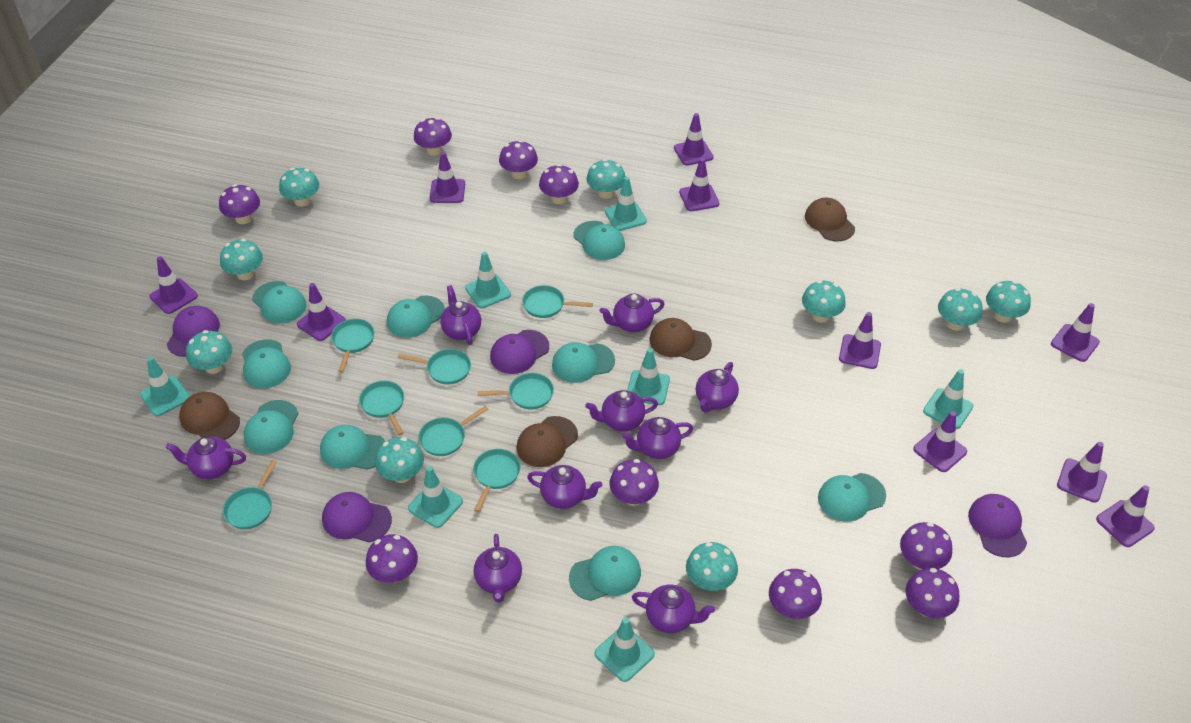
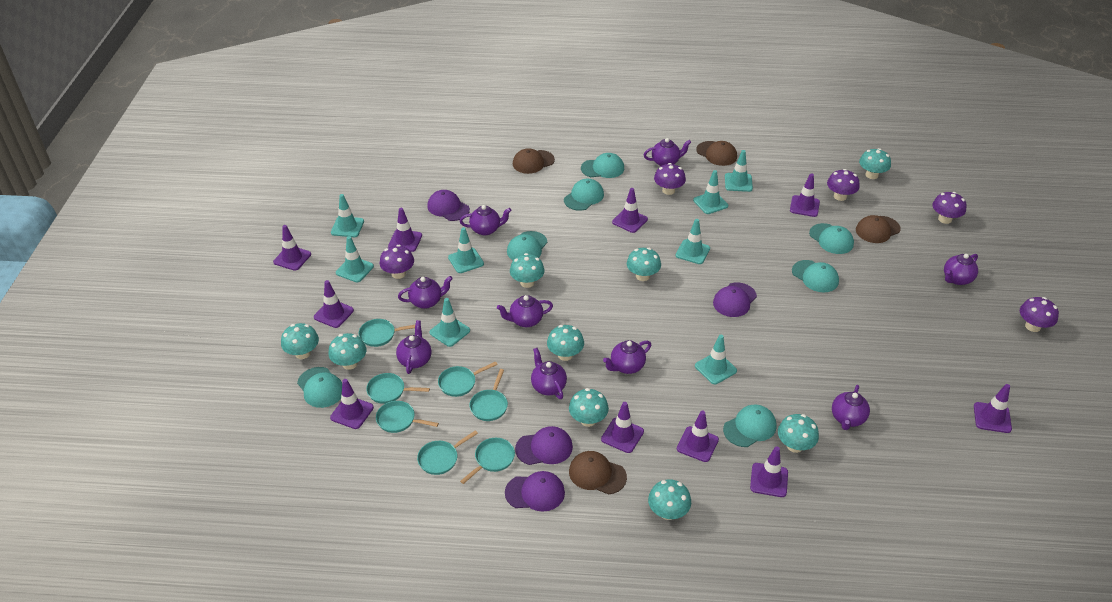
purple mushroom: [219,184,260,224] [366,534,418,583] [414,117,452,156] [499,140,538,179] [539,164,579,204] [609,459,659,506] [769,569,822,619] [900,522,952,570] [906,568,959,618] = 9 -> [380,245,414,279] [654,163,686,195] [827,169,860,201] [932,192,967,224] [1020,297,1059,332] = 5
turquoise cap: [242,339,291,388] [244,400,298,454] [252,281,306,324] [320,425,385,470] [387,296,445,338] [552,342,615,383] [569,546,641,601] [574,221,625,260] [818,473,886,522] = 9 -> [297,367,342,408] [507,231,547,260] [564,179,604,211] [581,153,624,178] [723,405,777,447] [792,260,839,292] [809,223,854,254] = 7
turquoise pan: [223,460,277,529] [331,319,374,373] [359,381,404,435] [398,349,471,384] [419,406,488,456] [473,449,521,512] [478,373,554,410] [522,285,593,318] = 8 -> [359,319,415,347] [366,373,430,404] [376,401,439,433] [417,430,478,475] [438,361,498,397] [460,438,515,484] [469,369,508,421] = 7
turquoise traffic cone: [140,357,190,416] [408,466,463,528] [465,251,511,308] [595,617,655,682] [605,177,647,231] [627,348,670,405] [923,369,973,429] = 7 -> [331,194,364,237] [336,236,374,282] [430,298,470,347] [448,227,484,273] [676,219,710,264] [693,170,728,214] [695,335,737,384] [725,150,753,192] = 8

